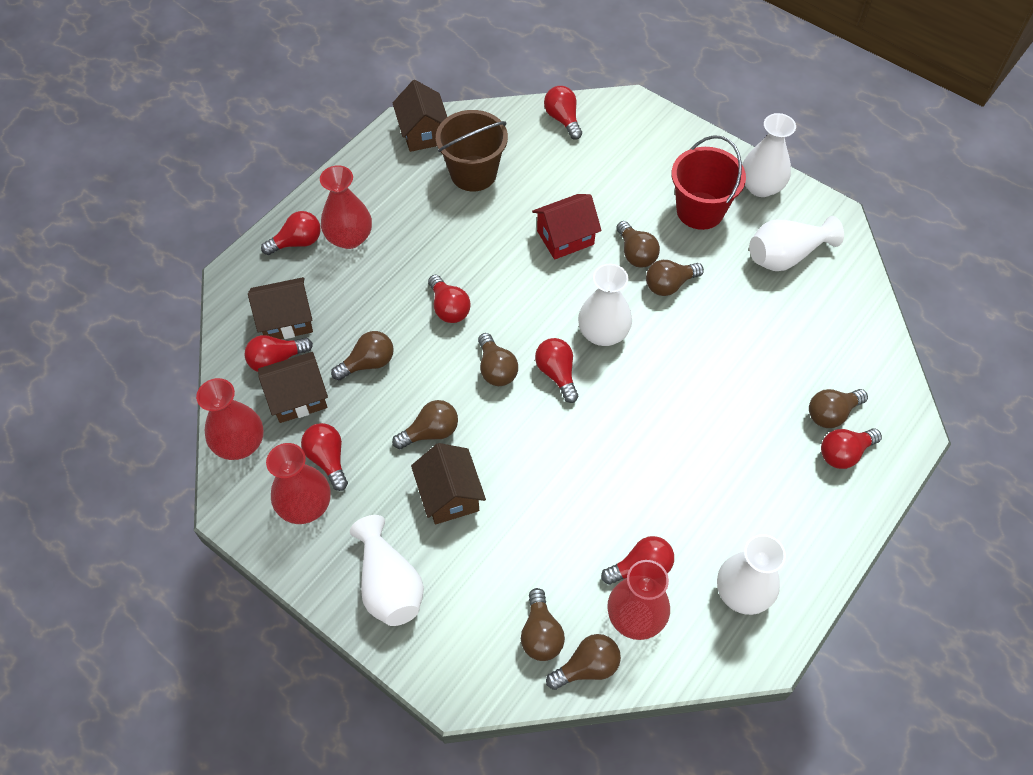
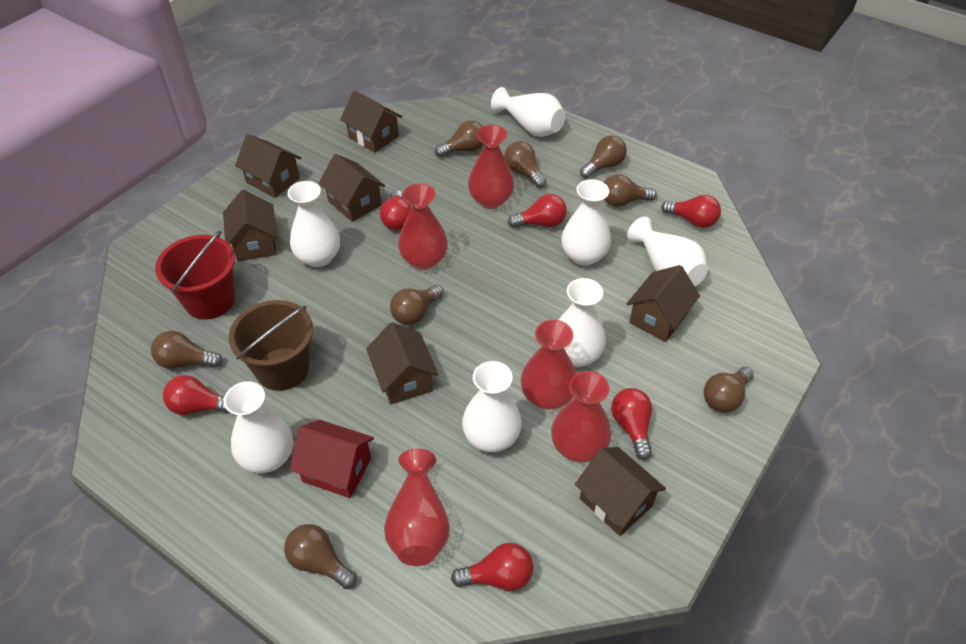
brown house: [248,277,313,339] [258,352,328,423] [393,80,447,152] [411,443,486,525] = 4 -> [223,190,277,261] [235,134,301,198] [319,154,385,222] [340,91,402,153] [366,322,439,404] [575,447,666,536] [626,265,700,342] = 7
red light bulb: [244,335,313,372] [261,211,321,255] [301,423,348,491] [428,275,471,323] [535,338,578,403] [544,86,582,140] [601,536,674,585] [821,429,882,469] = 8 -> [163,375,230,415] [380,190,411,231] [451,543,533,591] [508,194,567,228] [611,388,652,460] [661,195,721,228] = 6
red vase: [196,378,264,460] [266,443,331,524] [320,165,372,249] [607,560,670,640] = 4 -> [384,448,450,566] [398,184,448,270] [468,125,515,209] [521,320,577,410] [551,371,612,463] = 5
white vase: [350,515,424,626] [578,264,632,346] [717,534,786,615] [742,113,796,197] [749,216,844,271] = 5 -> [224,381,293,473] [288,181,340,267] [462,361,522,452] [491,87,565,137] [559,278,606,367] [561,179,611,266] [627,216,708,286] = 7

